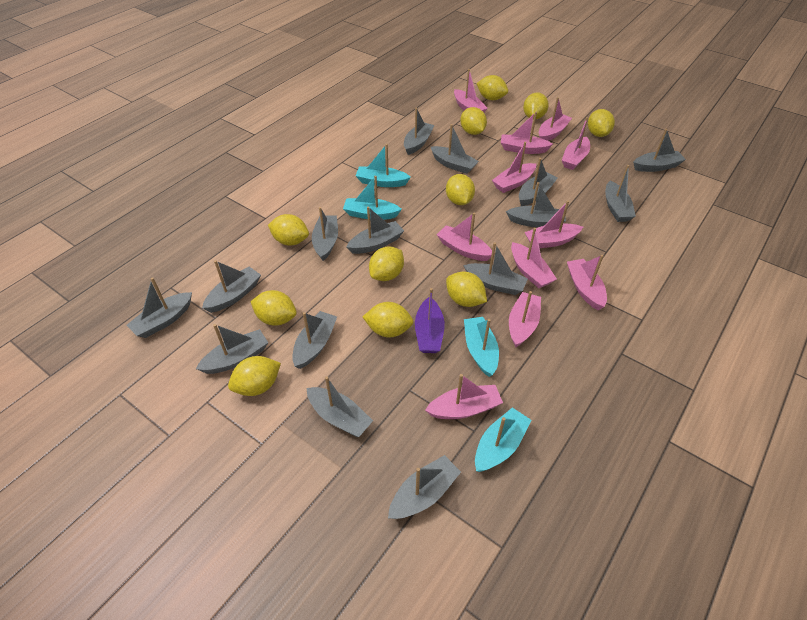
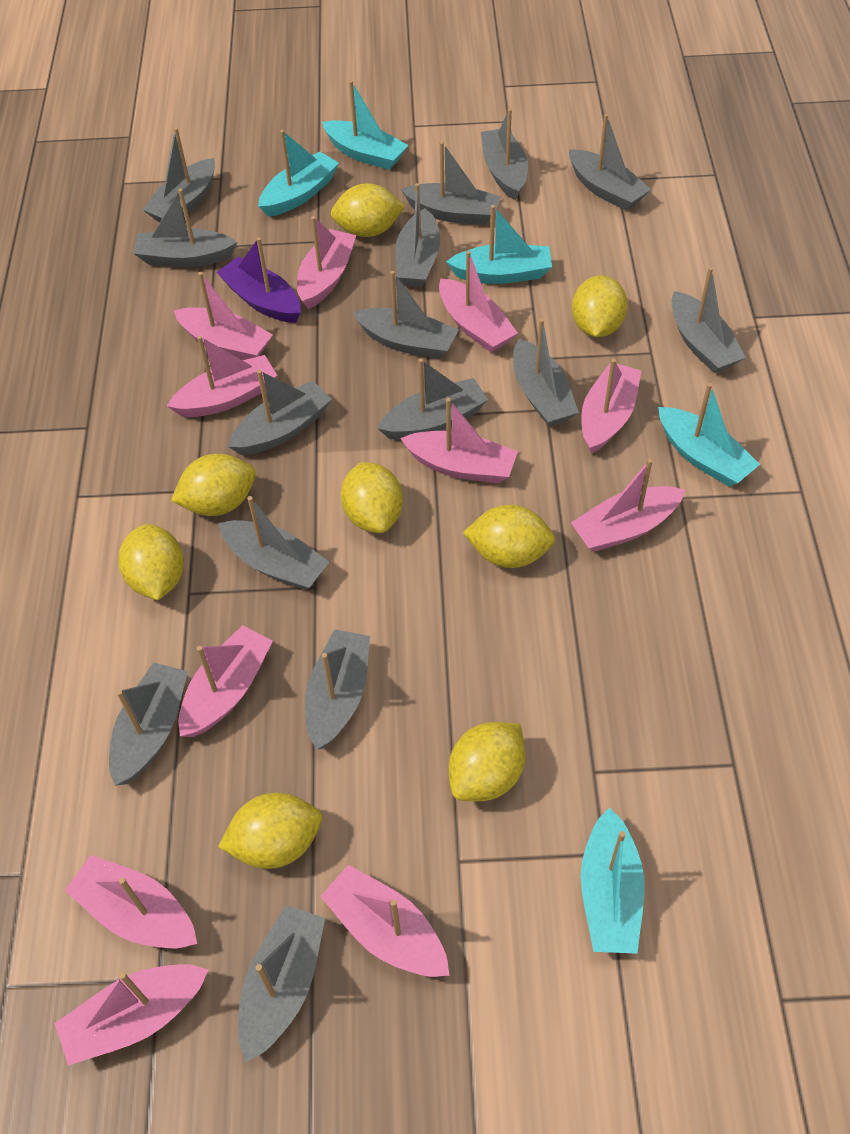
turquoise boat: [343,176,402,220] [356,144,411,187] [464,317,499,377] [475,408,531,472] = 4 -> [258,130,339,217] [322,80,408,170] [446,205,552,284] [581,808,644,954] [658,383,760,486] = 5
yellow lemon: [228,356,281,396] [250,290,297,326] [268,214,309,245] [363,302,413,337] [369,246,404,281] [446,174,475,205] [446,272,487,307] [460,107,487,135] [476,75,508,100] [523,93,549,119] [588,109,615,137] = 11 -> [118,524,184,600] [171,454,256,516] [218,793,322,869] [331,183,405,237] [341,462,403,533] [449,722,525,801] [463,505,555,568] [572,275,628,337] = 8

